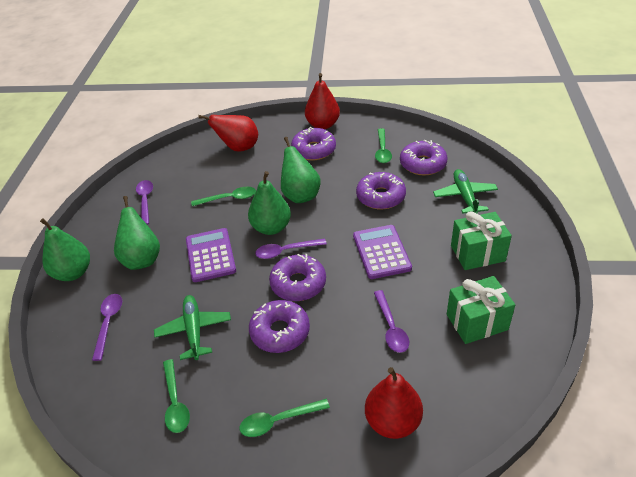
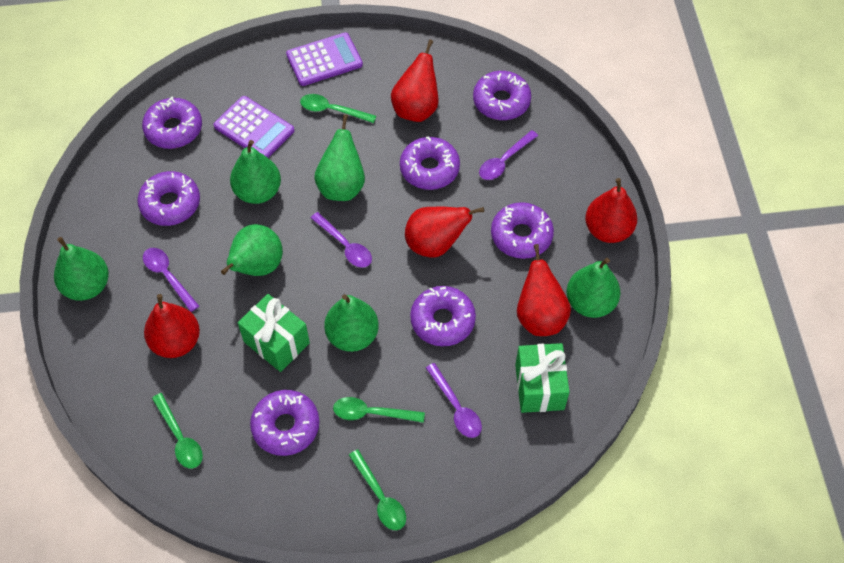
green pear: [40,218,90,281] [114,196,160,270] [248,171,291,235] [281,137,321,203] = 4 -> [54,237,109,301] [221,224,283,276] [230,140,281,204] [314,114,365,201] [324,294,379,352] [567,258,621,318] = 6
green plane: [154,295,231,360] [433,169,498,214] = 2 -> none = 0
purple donut: [249,300,310,353] [269,254,326,301] [291,127,336,161] [356,172,406,210] [400,140,448,175] = 5 -> [137,171,200,226] [142,97,202,149] [250,390,320,456] [400,136,460,190] [410,286,476,346] [473,71,531,120] [491,202,554,259] = 7
red pear: [198,115,258,152] [305,73,340,129] [365,367,423,439] = 3 -> [144,294,200,358] [391,39,438,122] [405,207,484,258] [517,244,571,336] [585,178,637,243] = 5

